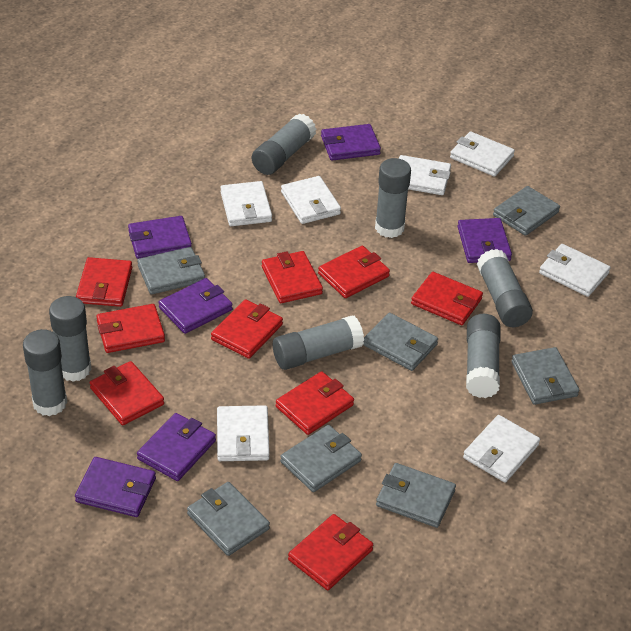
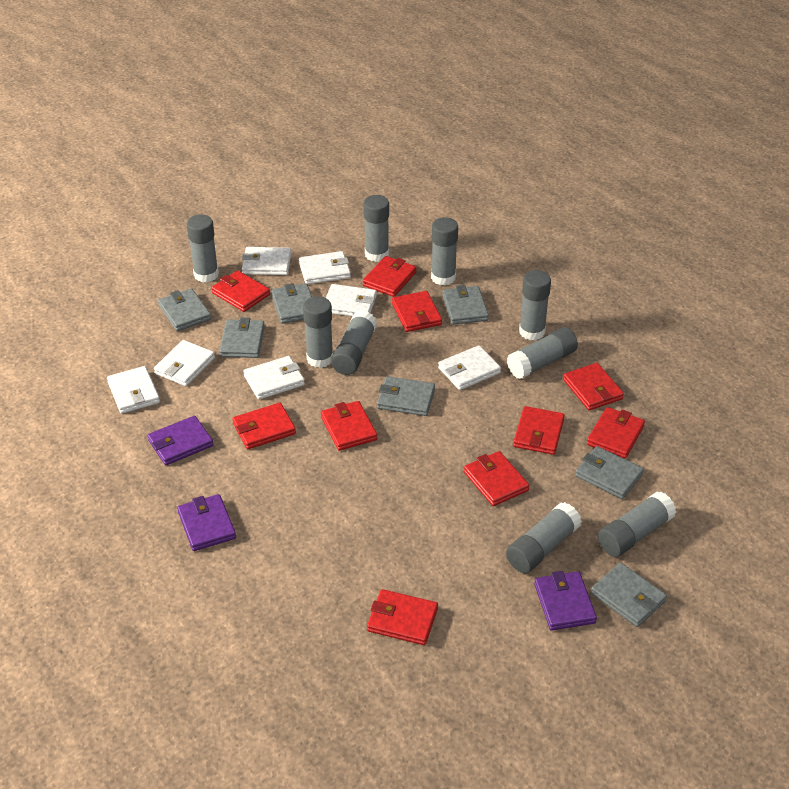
grey glue stick: [23,329,67,416] [49,296,92,382] [252,113,316,175] [273,315,364,370] [375,158,411,238] [466,314,501,398] [477,249,533,327] = 7 -> [187,215,219,282] [303,296,333,368] [331,311,377,375] [363,195,389,262] [431,217,458,285] [506,502,582,573] [507,327,578,379] [519,270,551,340] [598,492,676,557] = 9
purple wallet: [75,457,156,517] [128,216,192,259] [137,413,216,481] [159,278,233,334] [321,124,381,161] [457,218,512,263] = 6 -> [147,416,213,465] [177,494,236,551] [534,571,597,630] = 3
red wallet: [76,257,132,307] [90,361,164,425] [96,304,165,353] [211,299,283,359] [262,251,323,303] [276,371,354,435] [288,514,373,590] [318,246,390,298] [411,272,483,325] = 9 -> [211,270,270,312] [232,403,296,449] [321,401,377,451] [363,256,416,297] [367,589,438,645] [392,291,442,332] [464,451,529,506] [513,406,565,455] [563,363,624,410] [587,407,645,459] = 10

